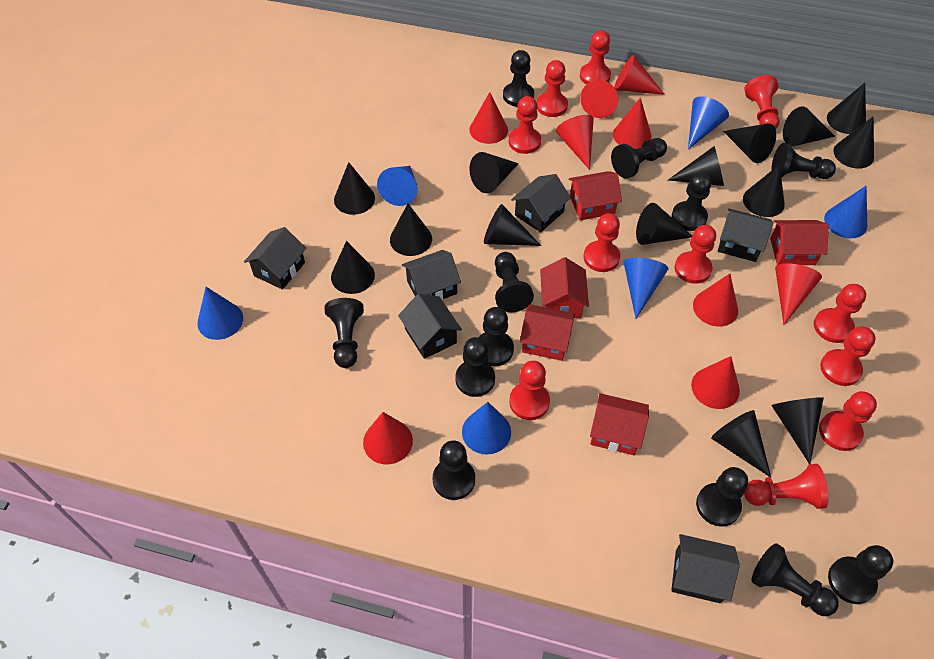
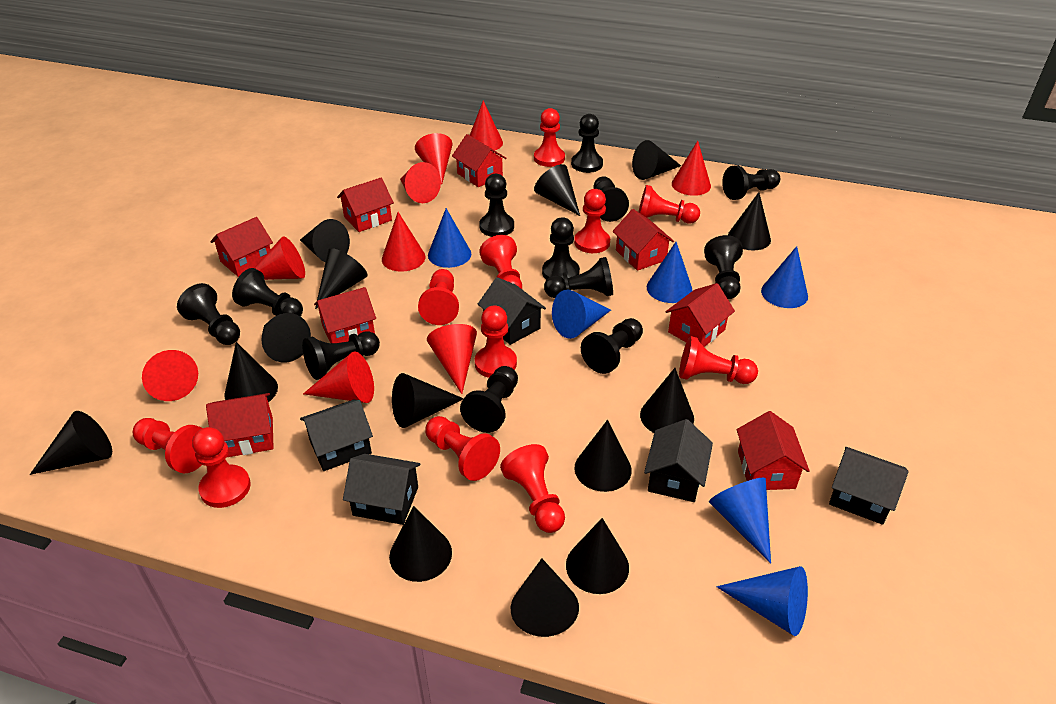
black house: [244,227,306,290] [398,294,462,359] [402,250,461,300] [511,174,571,233] [671,534,740,603] [718,208,774,262] = 6 -> [300,400,373,471] [343,454,420,525] [478,277,546,345] [644,419,713,502] [829,447,909,525] = 5
red house: [520,304,575,361] [540,257,589,318] [569,171,622,220] [590,393,649,455] [770,220,829,265] = 5 -> [206,393,274,458] [210,217,273,277] [314,287,376,343] [337,177,394,232] [452,134,507,187] [612,209,674,271] [666,283,735,347] [737,411,810,490] = 8

